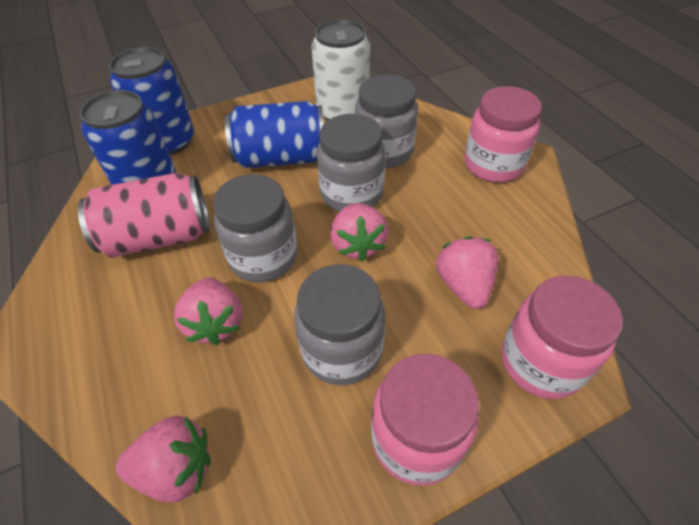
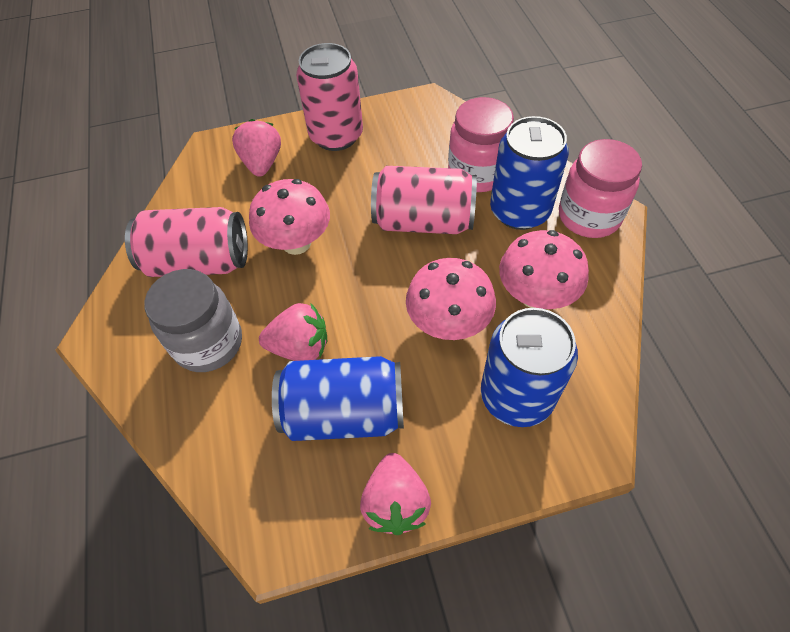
grey jar: [213,174,298,282] [294,264,385,385] [317,114,385,212] [355,74,418,168] = 4 -> [145,269,242,372] = 1
pink can: [78,173,210,257] = 1 -> [125,207,248,277] [296,43,363,151] [371,166,477,234] = 3
pink jar: [371,354,479,486] [465,86,542,183] [501,275,623,399] = 3 -> [448,97,514,192] [559,139,642,238] = 2
pink mushroom: none = 0 -> [249,179,330,255] [406,258,496,340] [499,230,589,309] = 3
pink strawberry: [115,416,211,502] [174,277,243,345] [330,203,388,262] [436,236,499,309] = 4 -> [232,119,281,177] [259,303,327,361] [360,453,431,535] = 3
white can: [311,19,370,121] = 1 -> none = 0

